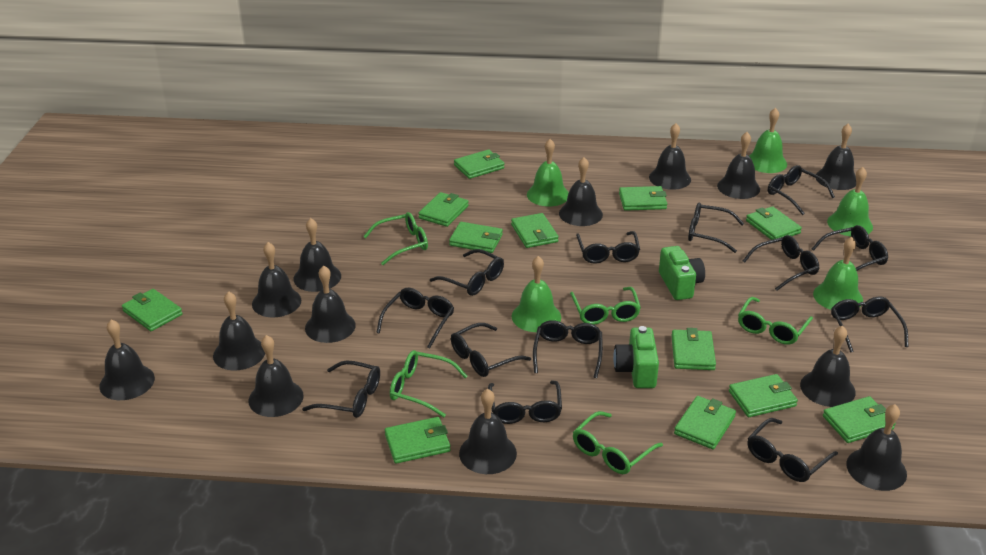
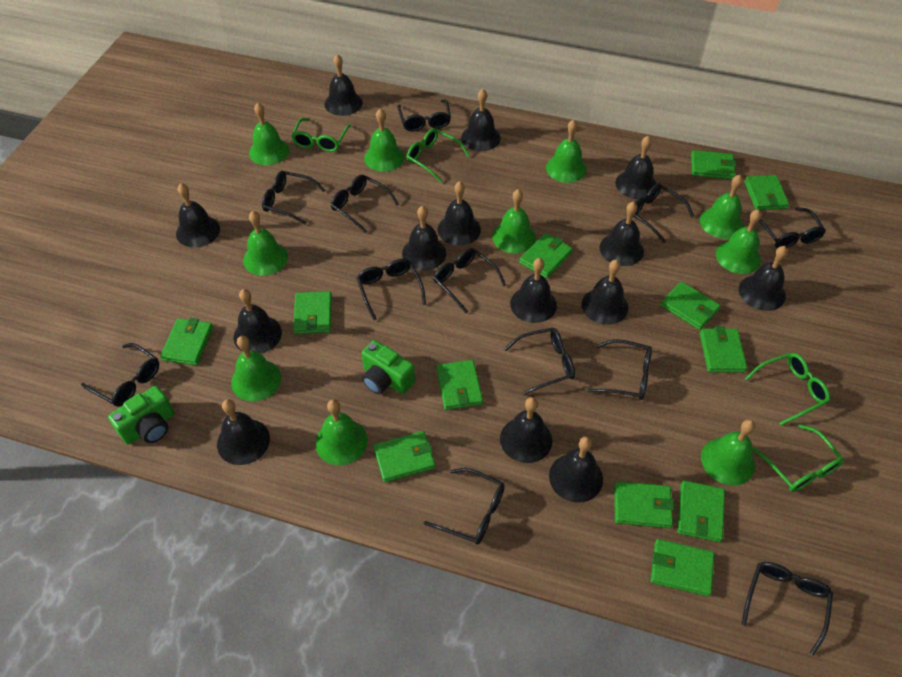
black bell: [100,319,155,400] [213,291,265,371] [249,335,304,417] [252,242,301,317] [294,218,341,292] [305,266,356,343] [459,389,517,474] [559,157,603,226] [649,123,691,190] [717,132,760,199] [800,325,856,407] [816,124,856,190] [846,404,907,491] = 13 -> [176,183,220,248] [217,399,270,465] [234,289,282,354] [324,54,363,116] [402,206,446,270] [438,181,481,246] [461,89,501,151] [500,397,552,463] [510,258,557,323] [549,437,603,503] [582,260,629,325] [599,201,644,266] [615,136,657,199] [739,246,788,311] = 14
black glasses: [302,360,380,418] [376,288,454,349] [430,249,504,296] [451,323,531,377] [488,381,562,424] [533,320,603,378] [576,231,640,264] [688,203,744,253] [743,235,819,291] [748,418,838,482] [768,165,835,215] [812,225,888,271] [831,297,909,353] = 13 -> [81,343,159,407] [262,171,326,225] [330,174,399,233] [357,259,426,320] [397,99,451,132] [424,468,505,545] [433,248,506,313] [505,328,575,395] [588,339,652,400] [633,183,694,243] [742,562,833,655] [758,208,826,248] = 12
green bell: [512,256,561,332] [527,139,569,207] [749,108,787,173] [813,237,863,310] [827,167,873,236] = 5 -> [231,336,281,401] [243,211,288,276] [249,103,289,165] [315,399,368,465] [364,109,405,172] [492,189,536,254] [546,120,587,183] [700,175,743,239] [701,419,755,485] [716,209,762,274] = 10
green glasses: [363,212,428,265] [390,350,467,417] [570,287,641,325] [573,411,663,474] [738,297,813,345] = 5 -> [291,118,351,152] [406,128,470,183] [745,353,830,426] [753,424,844,492] = 4

